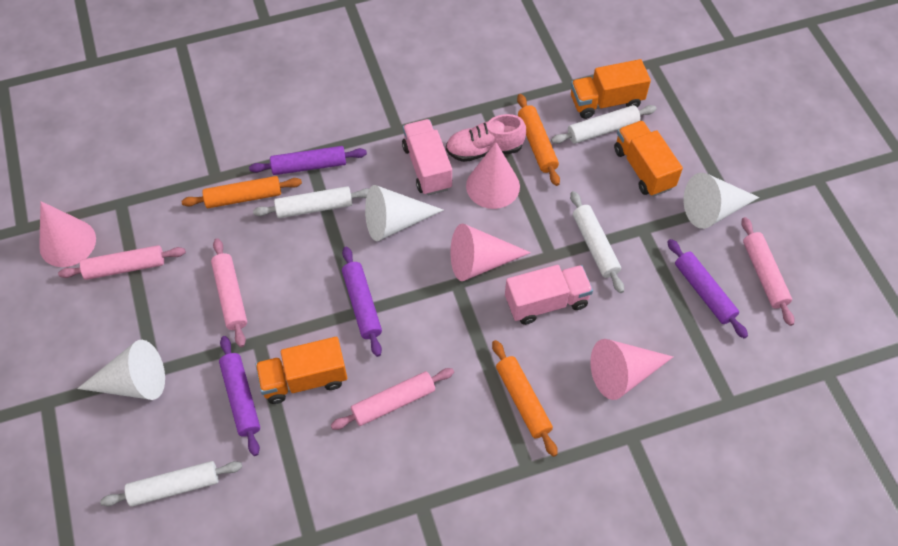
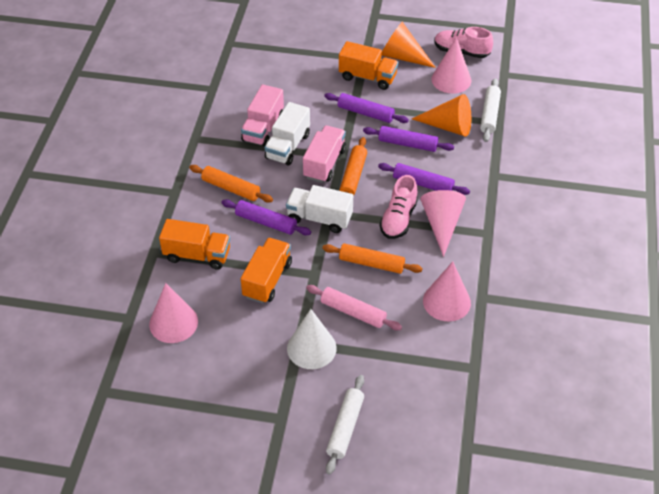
orange cone: none = 0 -> [382,22,436,68] [412,94,471,137] = 2
pink rolling pin: [58,245,186,280] [211,238,247,347] [331,368,454,430] [741,217,795,326] = 4 -> [306,285,402,330] = 1
pink shoe: [446,114,526,162] = 1 -> [380,175,418,239] [434,27,493,58] = 2
white cone: [77,340,165,400] [365,185,444,241] [684,173,759,229] = 3 -> [287,309,337,369] = 1
white rolling pin: [100,461,242,507] [253,186,369,218] [551,105,656,144] [570,191,624,293] = 4 -> [326,375,364,475] [480,78,501,142] = 2
white truck: none = 0 -> [265,102,310,166] [286,185,353,233] = 2

